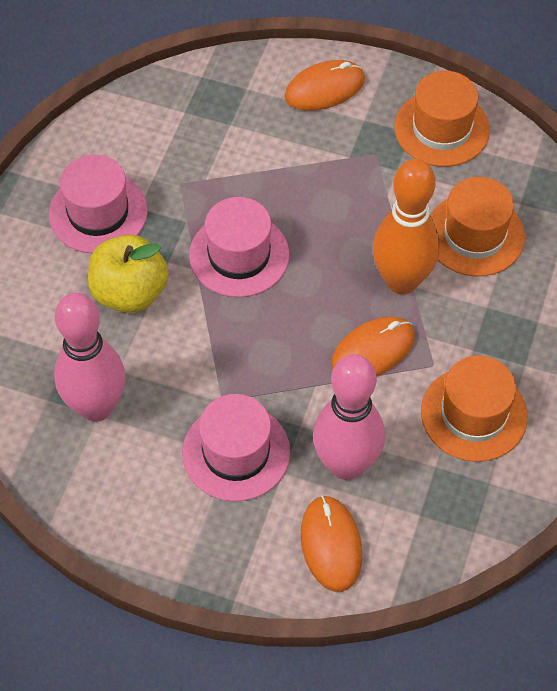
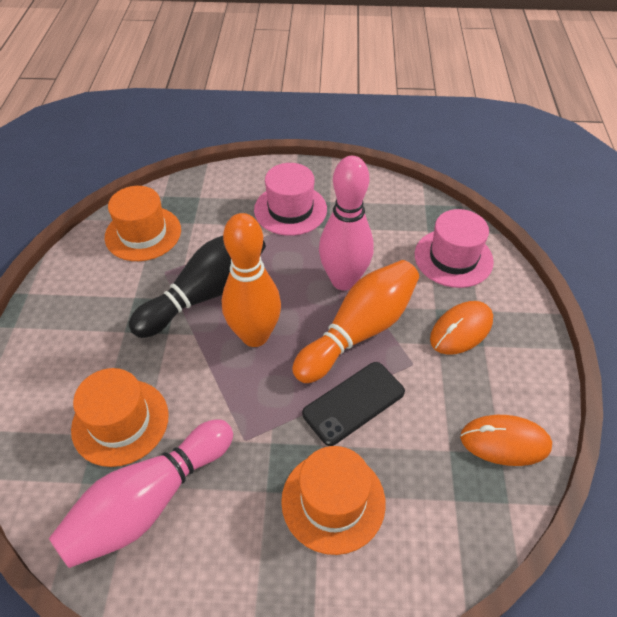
black bowling pin: none = 0 -> [129,236,266,338] = 1
black phone: none = 0 -> [302,362,405,446] = 1
orange bowling pin: [373,159,440,294] = 1 -> [222,213,281,347] [292,260,419,383] = 2
orange mouse: [284,60,365,111] [300,496,362,592] [331,317,415,376] = 3 -> [430,301,493,355] [460,415,552,466] = 2
pink hat: [49,154,148,253] [182,394,290,502] [189,197,289,297] = 3 -> [254,163,327,236] [415,209,494,288] = 2
yellow apple: [88,235,169,313] = 1 -> none = 0

